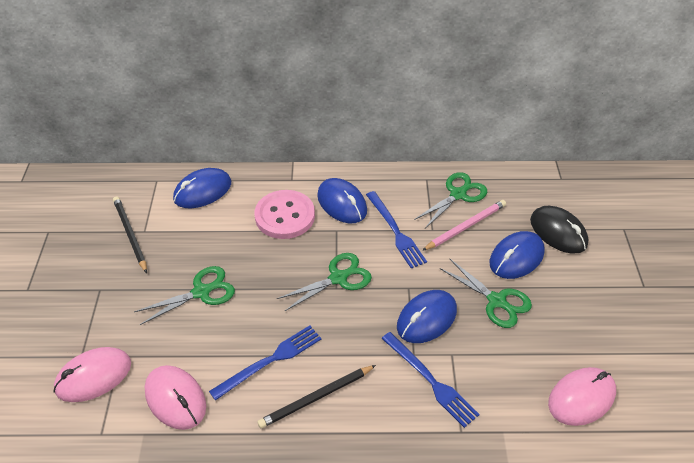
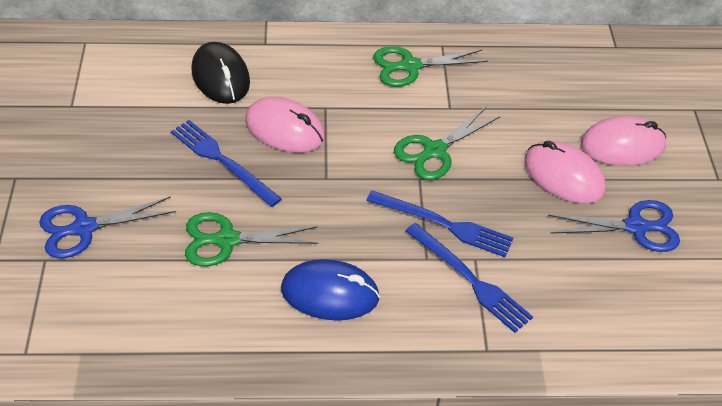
black pencil: [113,196,147,273] [257,365,376,428] = 2 -> none = 0
blue mouse: [173,168,231,208] [317,178,367,224] [397,290,457,343] [490,231,545,279] = 4 -> [281,259,380,320] = 1
blue scissors: none = 0 -> [39,196,176,258] [548,200,680,252] = 2
green scissors: [134,266,235,325] [277,253,372,312] [414,172,487,228] [440,259,532,328] = 4 -> [185,212,318,266] [373,46,488,87] [394,107,500,180] = 3
pink button: [255,190,315,239] = 1 -> none = 0
pink pencil: [422,200,506,251] = 1 -> none = 0

